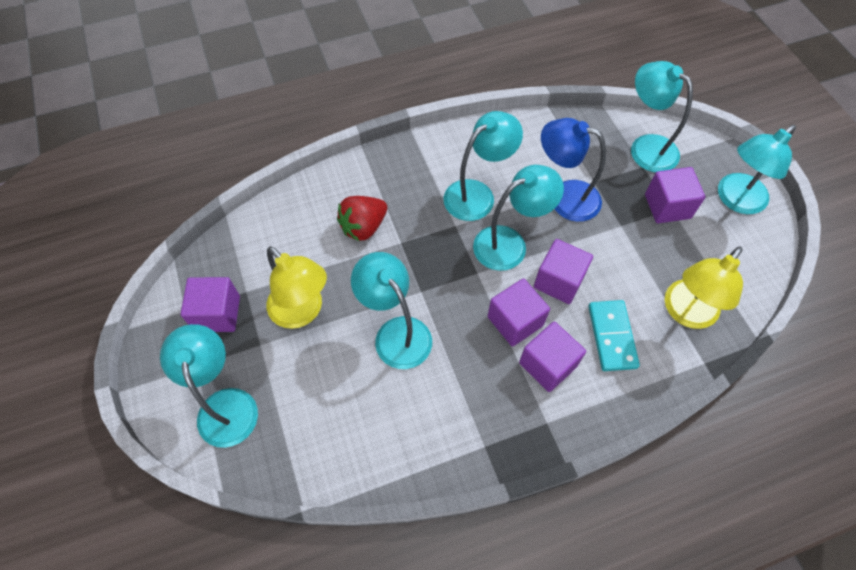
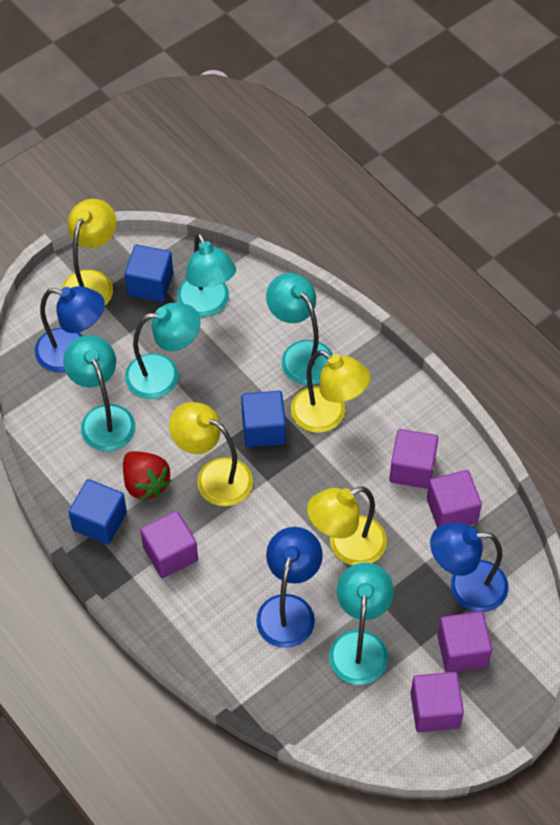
blue cube: none = 0 -> [69,479,127,545] [125,245,173,302] [241,391,286,447] = 3
blue lamp: [541,118,606,222] = 1 -> [35,286,105,372] [256,527,323,648] [430,523,508,612] = 3
turquoise domino: [588,300,640,371] = 1 -> none = 0
turquoise lamp: [160,324,258,448] [351,252,432,369] [444,111,523,221] [473,165,564,271] [631,61,693,172] [718,125,796,214] = 6 -> [63,335,135,451] [125,302,201,399] [177,233,236,317] [266,273,333,385] [329,563,394,685] = 5
yellow lamp: [267,246,327,329] [665,246,743,329] = 2 -> [61,199,116,305] [169,402,253,506] [291,350,370,433] [307,486,387,566] = 4

